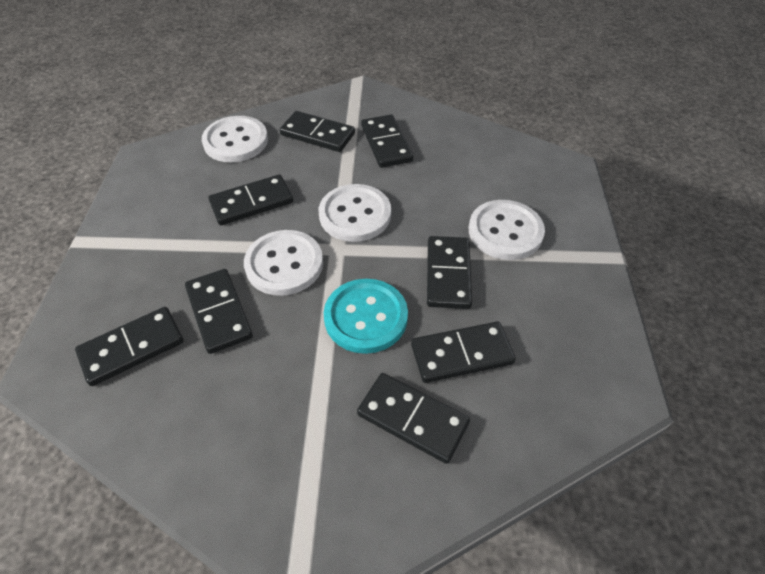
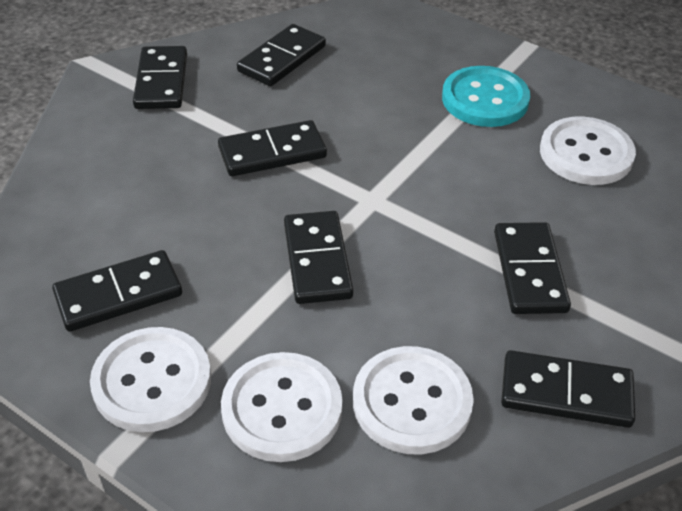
black domino: [75,307,184,386] [185,269,253,354] [208,174,293,225] [280,111,355,152] [357,373,470,464] [361,115,413,168] [411,322,516,383] [427,236,472,309] = 8 -> [52,250,182,332] [133,46,187,109] [218,120,327,176] [237,24,326,86] [284,211,353,304] [494,222,571,314] [501,350,635,428] = 7

